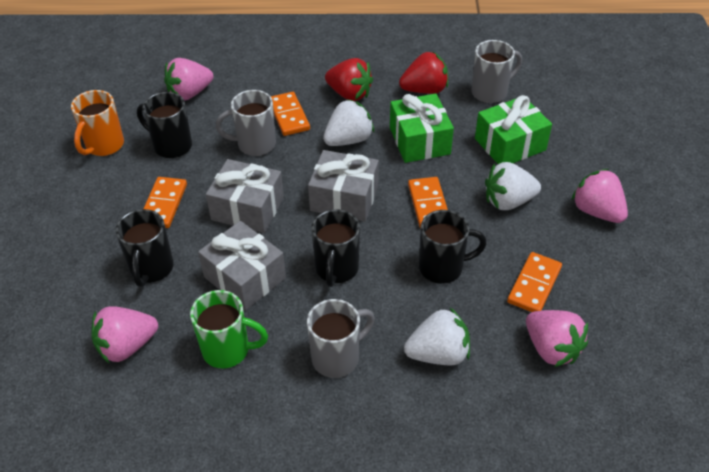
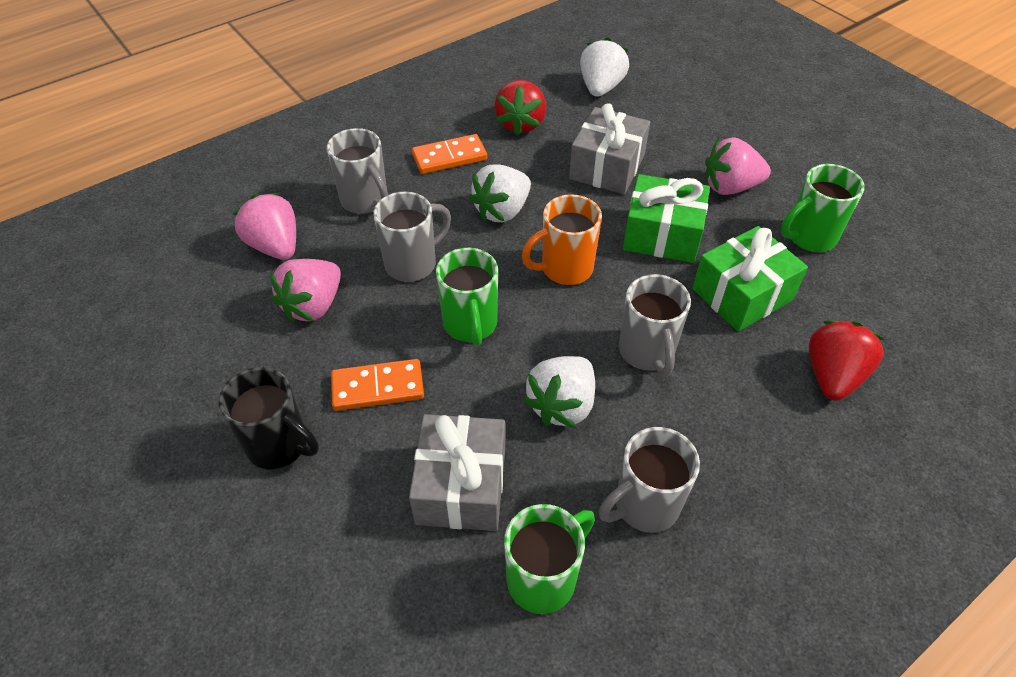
black mug: [115,209,174,287] [137,92,192,158] [311,209,360,287] [419,210,487,284] = 4 -> [218,367,319,469] = 1
green mug: [190,290,268,368] = 1 -> [436,248,498,346] [504,504,595,614] [781,164,865,252] = 3
grey gift: [198,221,286,311] [206,159,284,233] [308,150,379,222] = 3 -> [409,414,505,531] [569,103,650,194] = 2
grey mug: [216,90,276,156] [307,299,375,378] [471,40,522,103] = 3 -> [327,128,388,214] [373,192,451,282] [599,427,700,533] [619,274,691,376] = 4
orange domino: [143,177,187,228] [271,92,310,136] [408,177,448,228] [507,252,562,312] = 4 -> [331,359,424,411] [412,134,487,174] = 2
pink strawberry: [91,306,158,363] [164,58,213,101] [526,310,588,367] [572,169,628,223] = 4 -> [233,193,296,260] [270,259,341,322] [705,137,771,195] = 3

